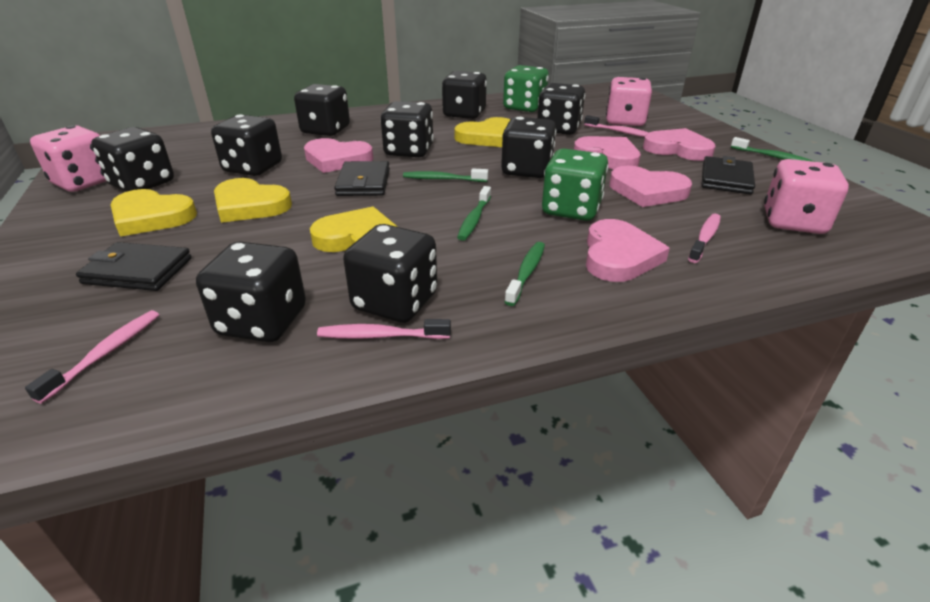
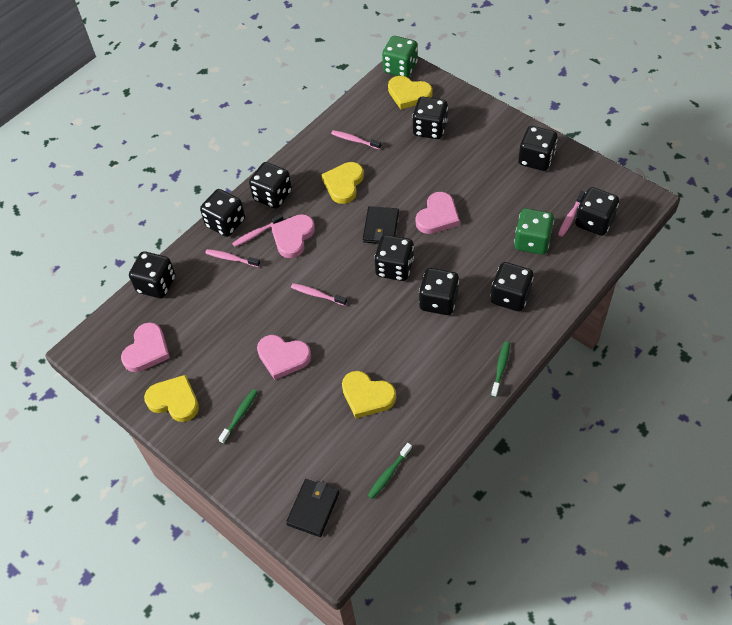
black wallet: [76,242,192,291] [334,161,390,196] [701,156,755,194] = 3 -> [286,479,339,537] [363,206,399,244] = 2
green toothbrush: [403,169,488,182] [457,186,491,241] [505,242,545,306] [731,137,815,162] = 4 -> [218,389,258,444] [368,443,412,499] [491,342,510,397] = 3
pink dice: [30,125,106,192] [606,77,652,126] [764,159,849,234] = 3 -> none = 0
pink heart: [304,138,373,173] [574,136,641,169] [586,219,670,282] [610,166,692,207] [643,128,716,161] = 5 -> [121,322,170,372] [257,335,311,380] [271,214,315,258] [416,192,460,234] = 4
pink toothbrush: [25,310,159,404] [317,319,451,339] [584,115,649,137] [688,213,721,263] = 4 -> [205,249,260,267] [232,214,284,247] [291,283,347,306] [331,130,381,149] [558,191,585,237] = 5

